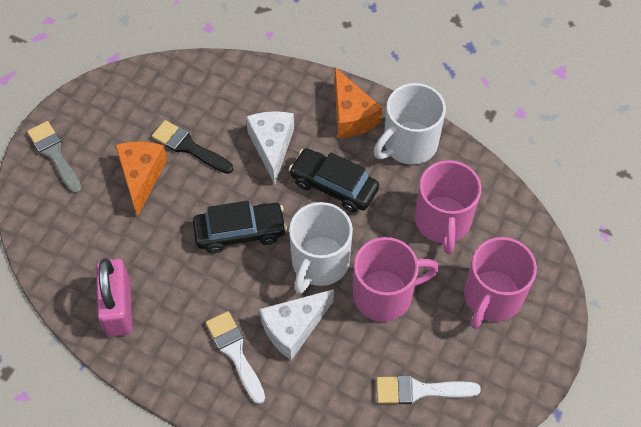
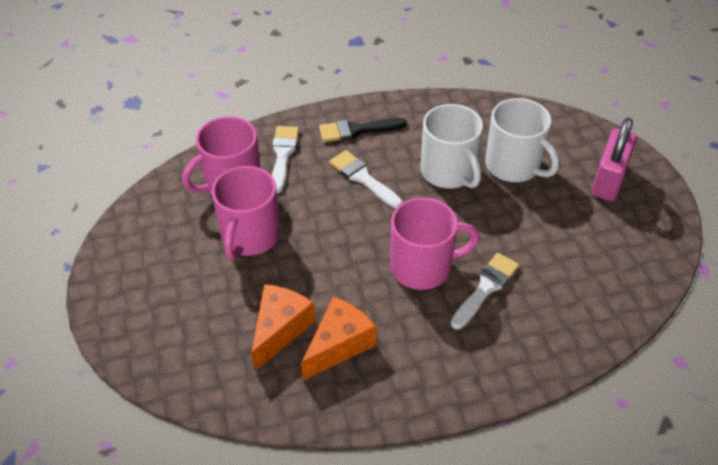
black car: [193,201,287,253] [289,148,379,212] = 2 -> none = 0
grey brush: [27,121,82,194] = 1 -> none = 0
white brush: [206,311,265,404] [376,375,481,404] = 2 -> [272,126,299,194] [329,150,403,209] [451,253,519,329] = 3
white cheese: [246,111,294,185] [260,289,334,360] = 2 -> none = 0

